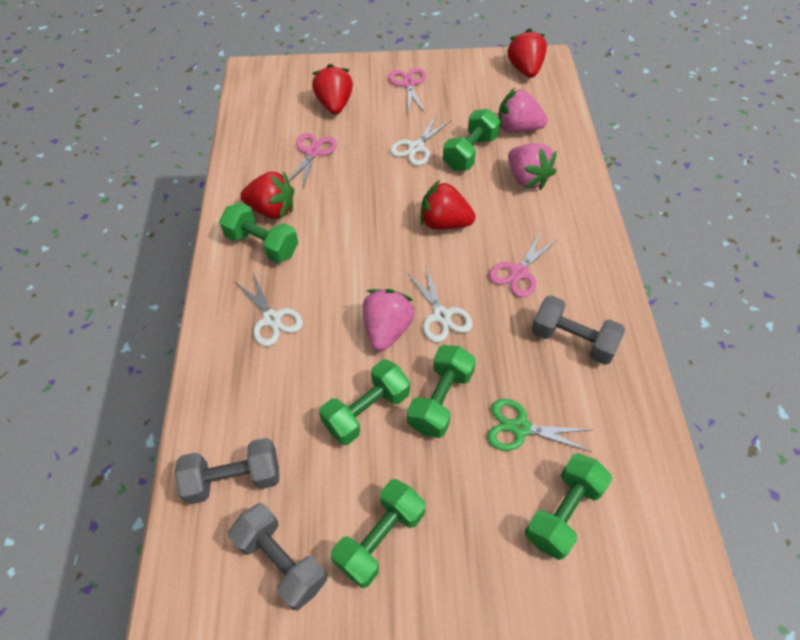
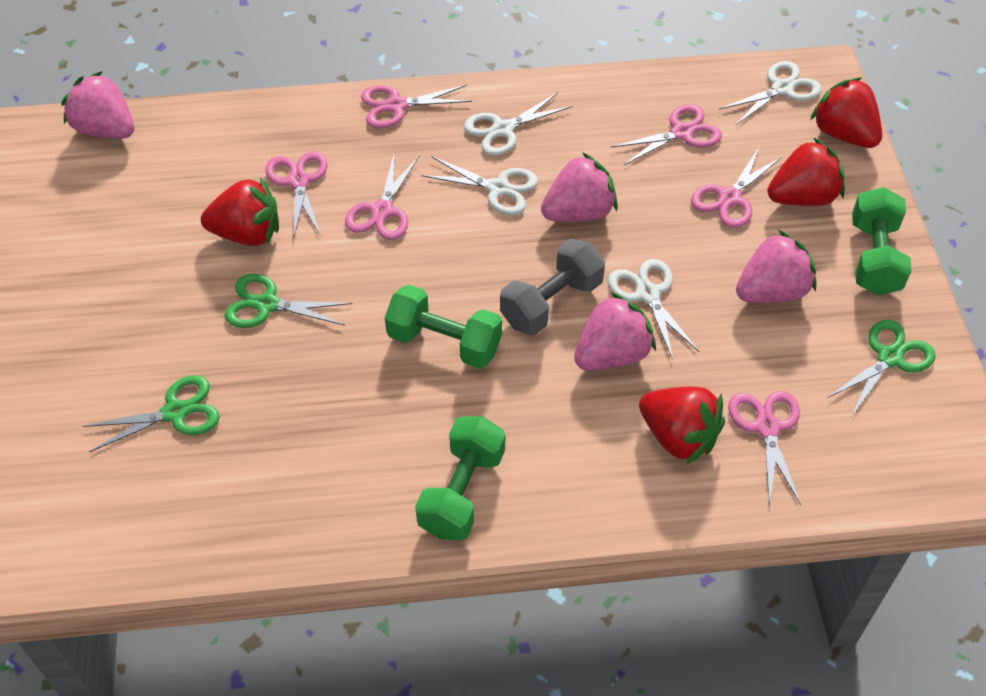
green dumbbell: [219,202,298,263] [319,359,410,445] [331,479,425,588] [407,345,476,438] [443,109,500,171] [525,453,612,560] = 6 -> [385,285,502,369] [415,416,505,540] [852,187,912,295] = 3
green scissors: [487,399,592,452] = 1 -> [83,375,220,452] [225,274,352,328] [827,320,936,416] = 3
grey dumbbell: [175,438,279,504] [228,503,327,610] [531,295,625,365] = 3 -> [500,239,605,335] = 1
pink scissors: [289,133,337,189] [388,68,426,114] [489,231,559,297] = 3 -> [265,151,328,240] [345,155,419,240] [361,85,472,128] [610,104,722,165] [691,147,783,228] [728,391,801,506] = 6
pink strawberry: [362,289,415,351] [498,88,548,133] [508,143,557,190] = 3 -> [61,71,134,139] [541,152,618,222] [574,292,656,371] [736,230,816,303] = 4
white scissors: [235,273,303,346] [390,115,451,166] [407,267,473,343] = 3 -> [421,156,538,215] [464,92,573,156] [608,259,699,359] [719,61,822,125] = 4

